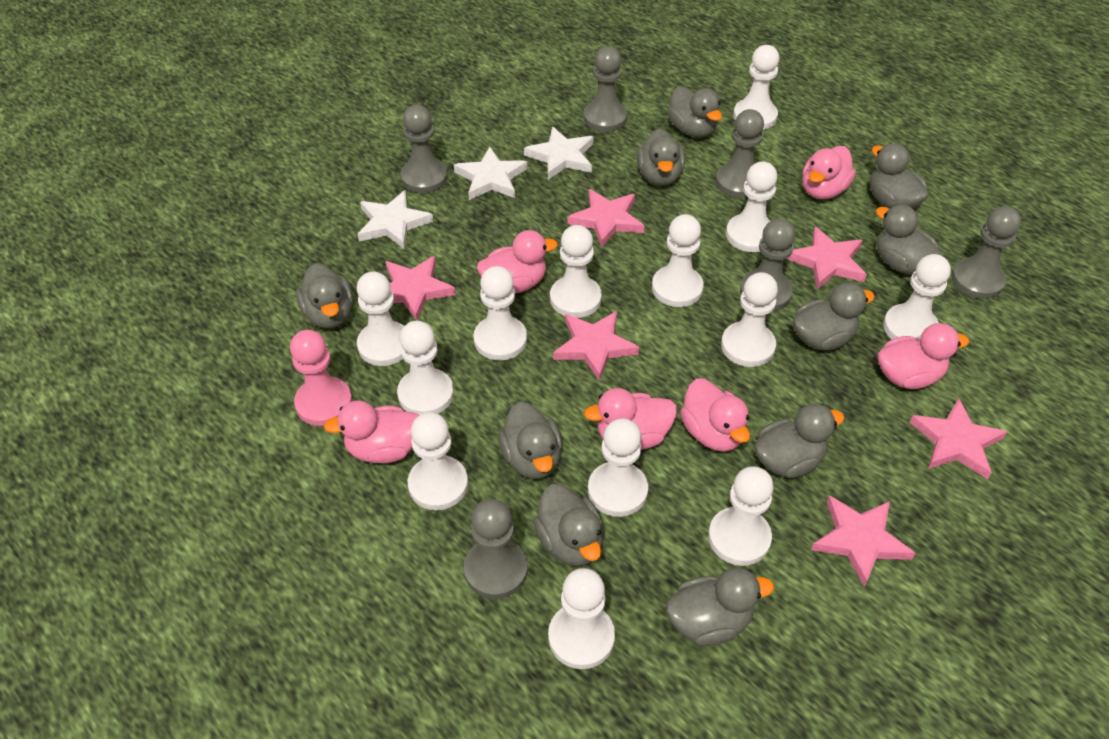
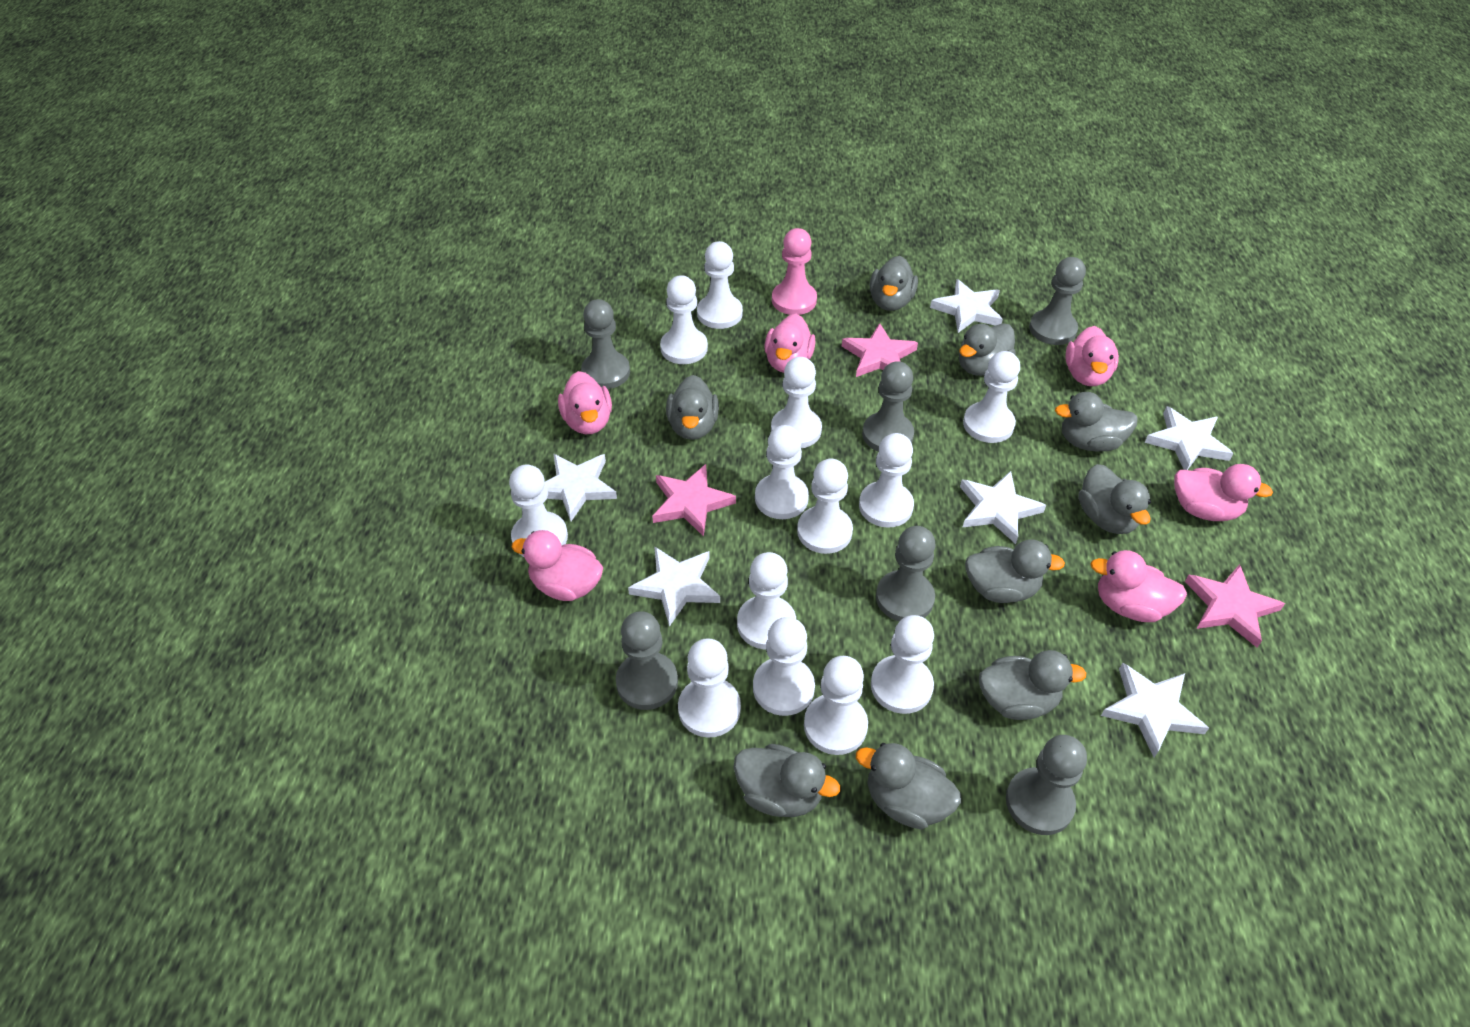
grey duck: [296,263,353,328] [498,402,562,479] [533,484,603,566] [637,129,685,186] [666,568,774,646] [667,86,722,138] [754,403,844,478] [793,283,875,350] [870,143,928,209] [876,204,943,274] = 10 -> [666,375,719,440] [734,744,840,817] [856,743,961,829] [870,256,918,311] [959,323,1016,376] [965,539,1065,603] [979,650,1086,720] [1055,392,1138,452] [1079,464,1151,534] = 9
pink star: [385,256,456,321] [553,311,639,381] [568,189,644,248] [786,227,867,289] [811,496,915,587] [910,398,1007,480] = 6 -> [652,464,736,537] [842,323,918,377] [1185,564,1285,648] = 3
white star: [358,190,433,250] [454,147,527,200] [524,127,593,180] = 3 -> [545,453,617,521] [628,546,720,627] [930,279,1003,333] [960,471,1046,544] [1101,662,1209,757] [1144,406,1234,470] = 6

